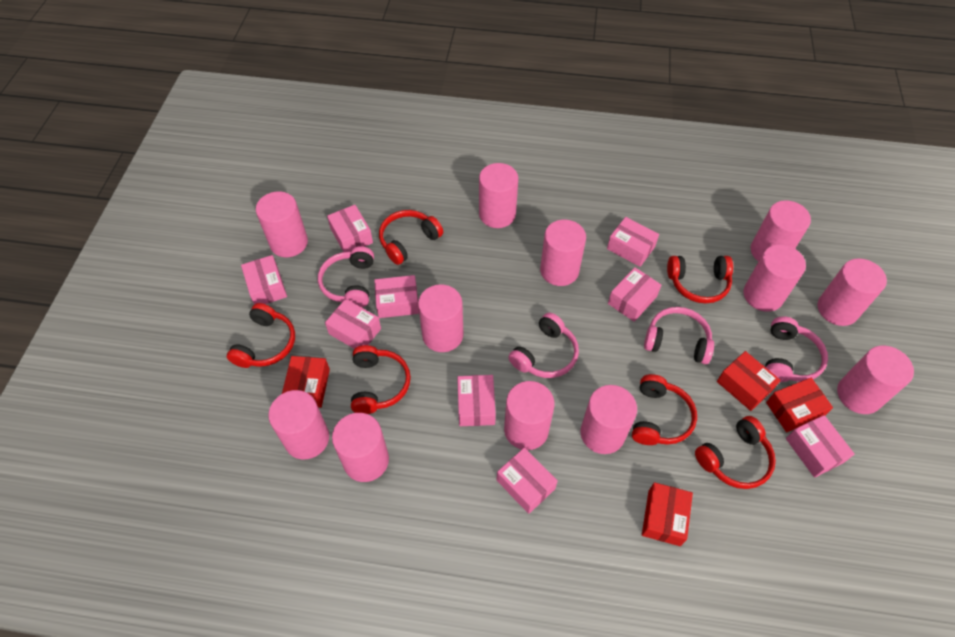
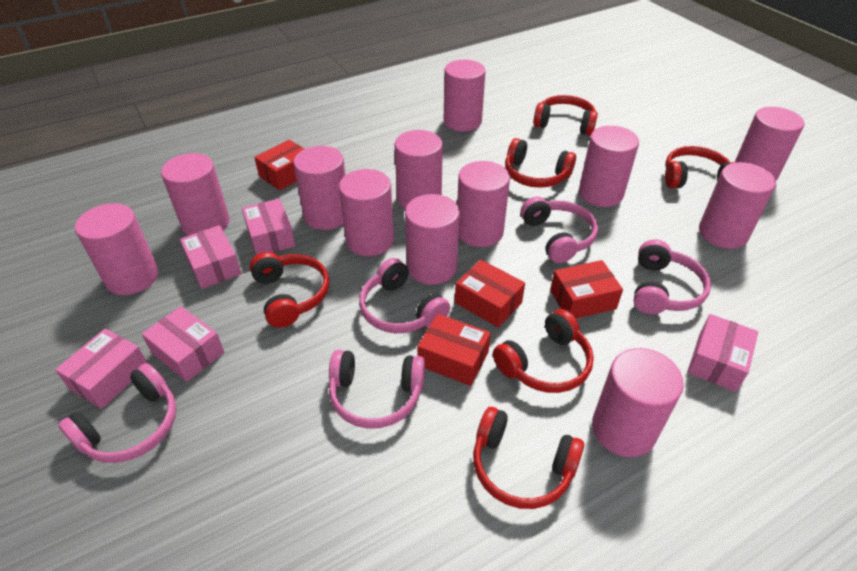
pink box: [241,255,287,304] [325,299,381,349] [327,205,373,252] [374,275,419,318] [457,375,496,426] [497,448,558,514] [607,217,659,267] [608,267,661,322] [786,415,854,478] = 9 -> [55,329,147,409] [142,306,224,382] [180,225,242,289] [242,198,295,255] [687,314,758,392] = 5
pink headphones: [318,246,374,308] [508,313,579,378] [644,307,714,364] [765,316,828,382] = 4 -> [58,363,176,463] [329,350,425,429] [359,258,450,333] [521,196,598,263] [634,239,711,314] = 5

